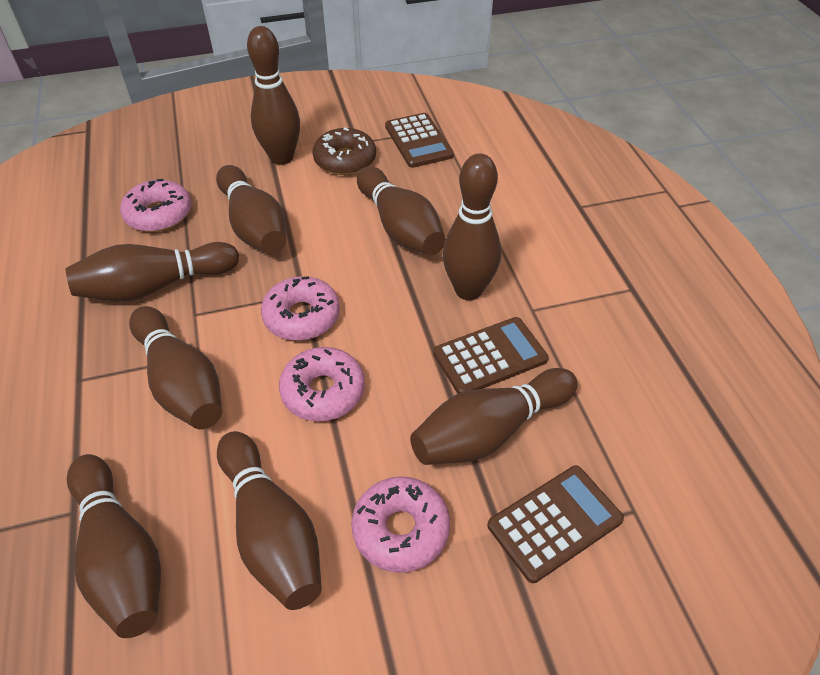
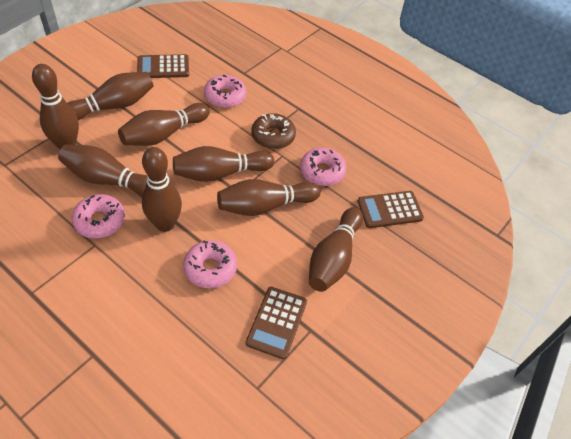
brown bowling pin: [66,242,239,302] [67,454,161,638] [129,306,222,429] [216,165,286,254] [217,431,322,610] [247,26,300,165] [357,166,446,256] [410,368,578,465] [442,153,501,300] = 9 -> [32,64,79,149] [58,144,147,196] [68,72,154,120] [118,103,210,146] [142,147,182,232] [173,146,274,182] [217,179,320,216] [309,207,363,292] = 8

